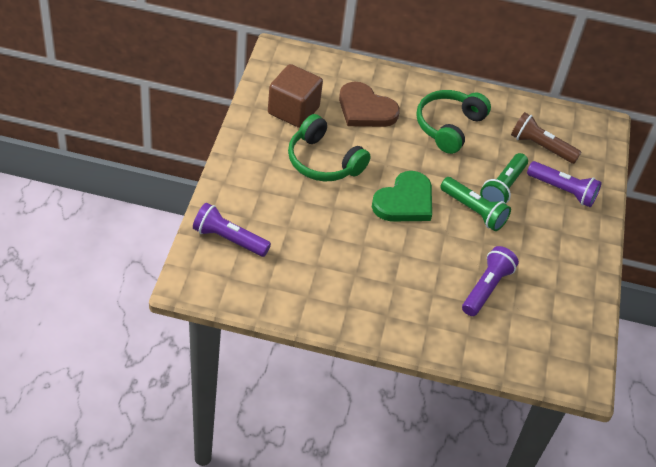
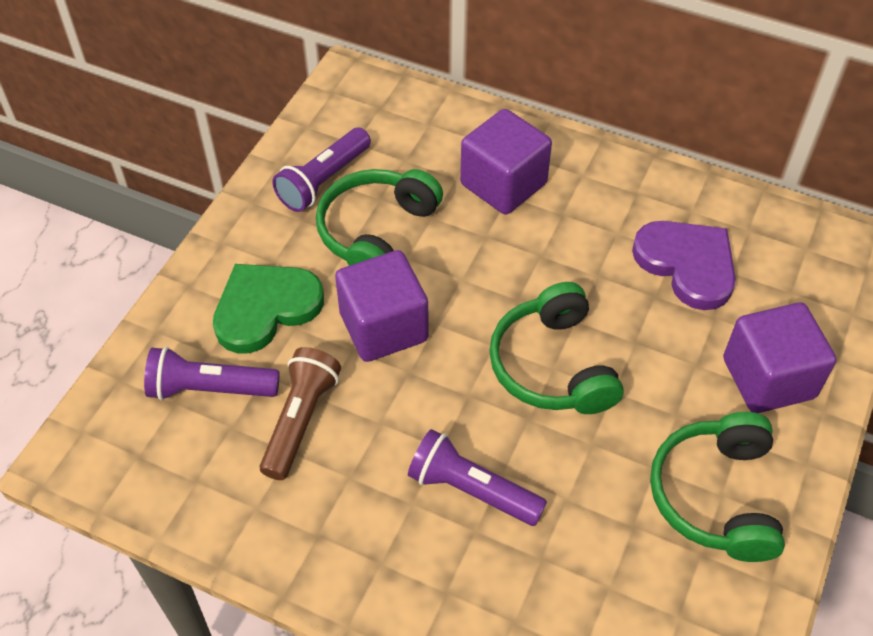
brown cube: [268,64,323,128] = 1 -> none = 0
brown heart: [339,82,400,127] = 1 -> none = 0
green flashlight: [440,177,511,231] [480,153,528,203] = 2 -> none = 0
green headphones: [288,114,371,181] [416,90,491,154] = 2 -> [316,169,443,266] [489,282,624,414] [650,412,785,562] = 3
purple cube: none = 0 -> [335,250,429,362] [460,109,552,215] [723,303,837,413] = 3
purple heart: none = 0 -> [632,221,736,310] = 1

